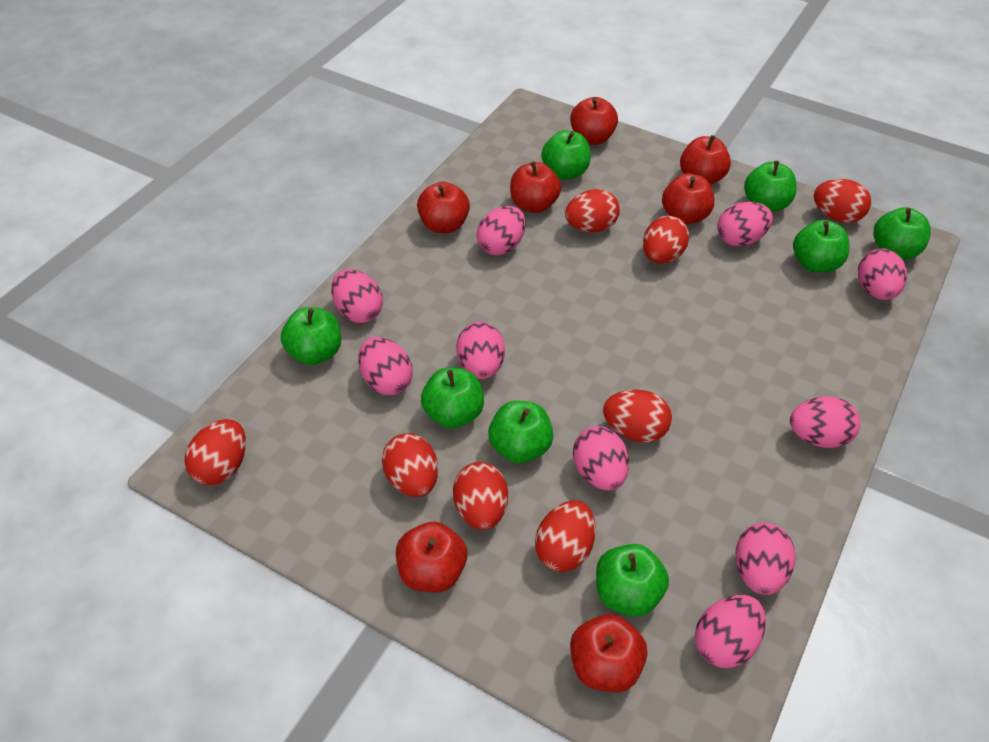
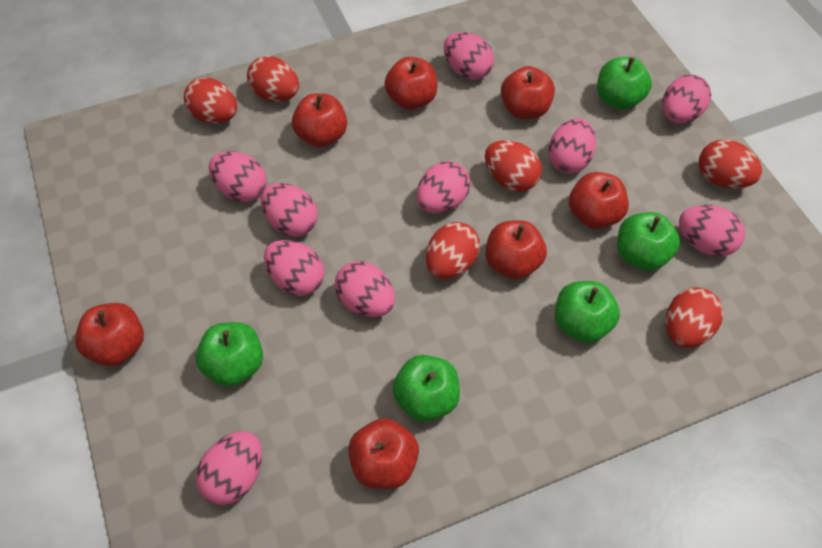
green apple: [281,307,341,365] [421,367,484,428] [488,401,553,464] [541,130,591,180] [596,544,669,617] [744,161,797,212] [793,220,849,273] [874,207,931,260] = 8 -> [195,322,263,387] [392,355,460,422] [555,281,620,343] [597,57,652,110] [617,212,680,271] = 5
red egg: [184,419,246,485] [382,433,438,497] [453,462,508,530] [535,500,596,572] [565,189,620,232] [603,389,672,442] [643,216,689,264] [814,179,871,223] = 8 -> [184,77,237,124] [247,56,299,102] [426,222,480,279] [485,140,542,192] [666,287,723,348] [699,139,762,189] = 6

